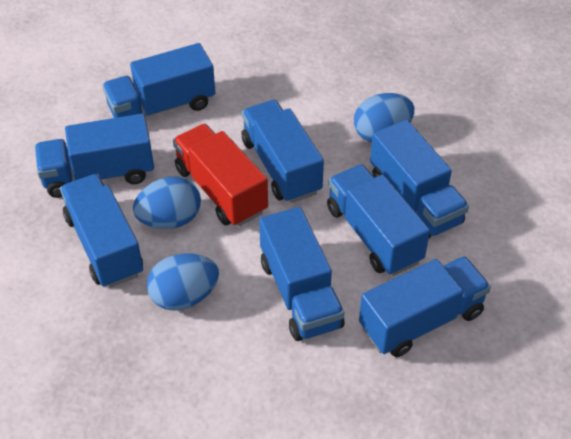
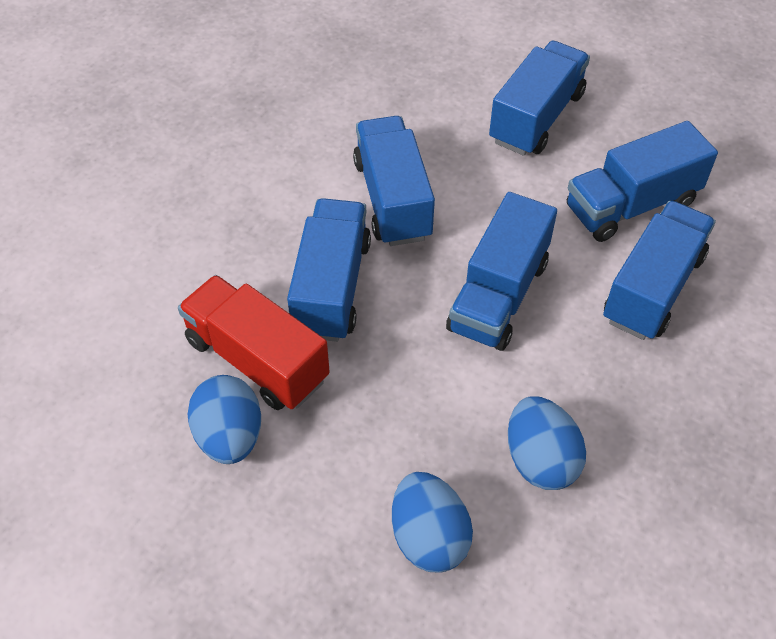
blue truck: [35,114,154,198] [60,174,143,288] [102,43,215,118] [242,100,324,203] [259,207,344,341] [327,164,430,276] [359,256,491,357] [370,119,469,238] = 8 -> [287,198,371,342] [353,116,435,246] [446,192,557,351] [489,41,590,156] [567,121,718,242] [603,201,716,340] = 6

